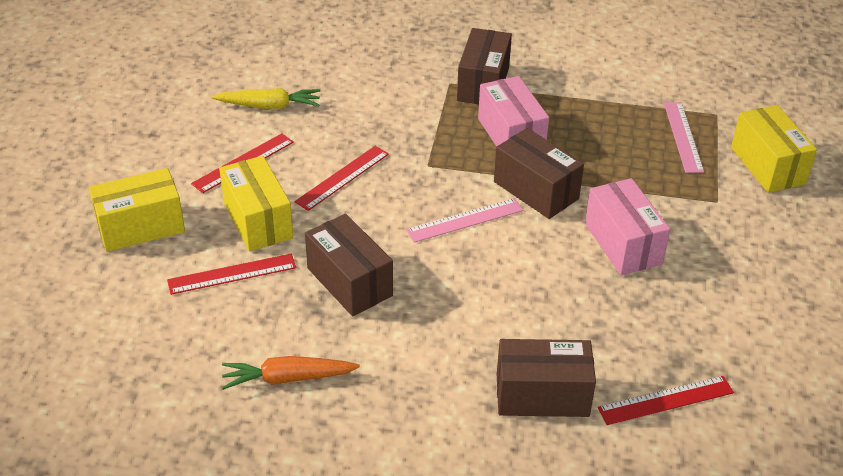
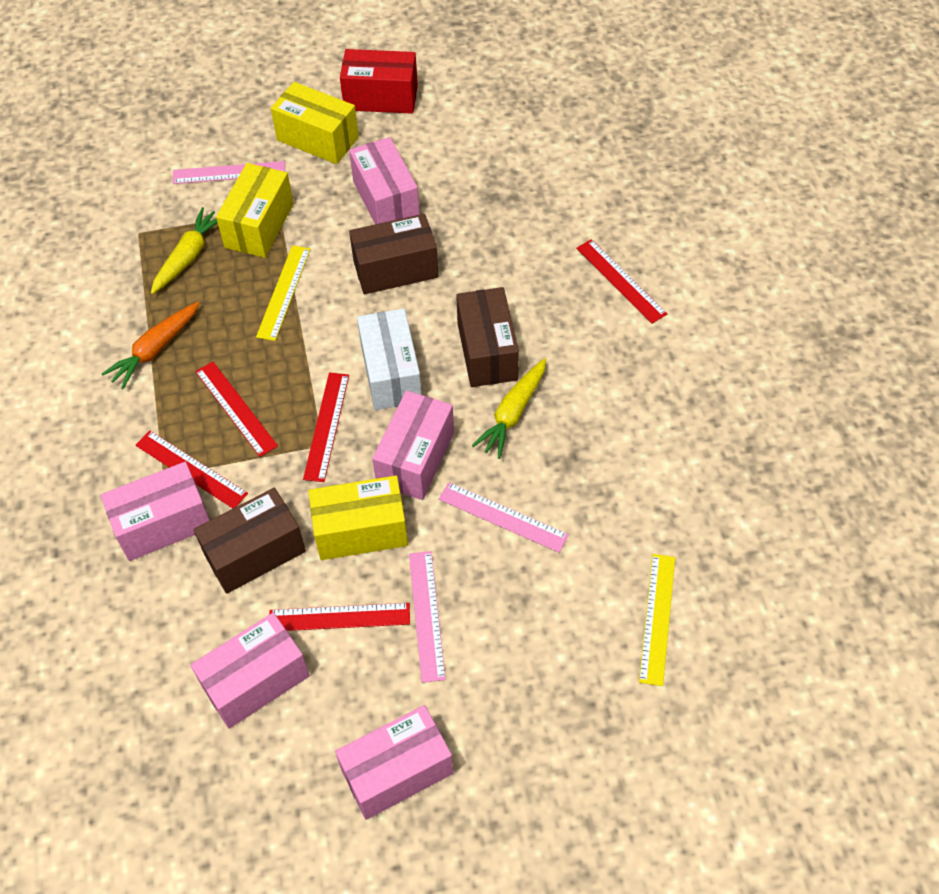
brown box: [305,214,393,316] [457,28,512,104] [494,128,584,219] [497,339,596,417] = 4 -> [194,488,306,594] [349,214,438,295] [456,287,519,387] = 3
pink box: [478,76,549,147] [585,178,670,275] = 2 -> [101,462,210,561] [190,613,310,729] [335,705,453,820] [349,137,420,224] [372,390,454,500] = 5
pink ruler: [406,198,524,243] [664,102,704,173] = 2 -> [173,161,285,184] [409,551,446,683] [439,482,569,553] = 3
red box: none = 0 -> [340,49,418,114] = 1
red ruler: [167,254,296,295] [191,133,294,193] [294,146,389,211] [598,376,734,425] = 4 -> [136,431,248,508] [195,362,278,457] [269,603,410,631] [303,372,349,482] [576,239,667,324] = 5
white box: none = 0 -> [357,308,422,410] = 1
yellow carrot: [212,88,320,109] = 1 -> [151,207,217,294] [472,358,546,459] = 2
yellow ruler: none = 0 -> [256,245,311,341] [639,554,675,686] = 2

